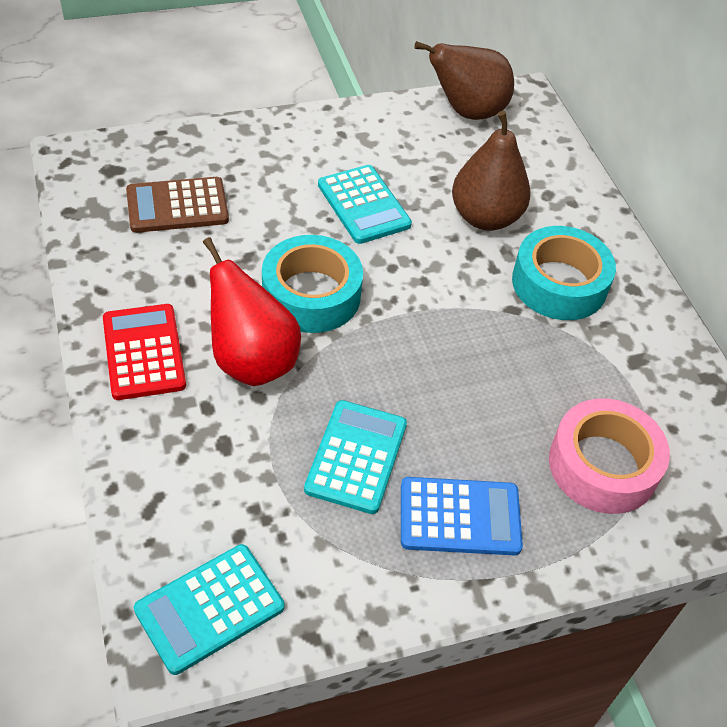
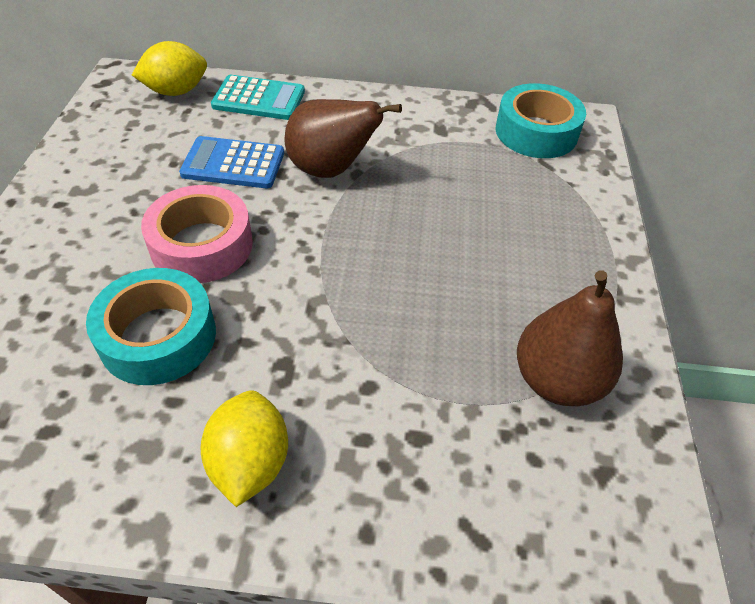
brown calculator: [126,177,229,233] = 1 -> none = 0
red calculator: [103,304,186,400] = 1 -> none = 0
red pear: [203,237,301,386] = 1 -> none = 0
turquoise calculator: [134,544,284,675] [304,400,407,514] [318,165,412,244] = 3 -> [211,75,305,120] = 1
yellow lemon: none = 0 -> [132,41,207,96] [200,390,288,507] = 2

